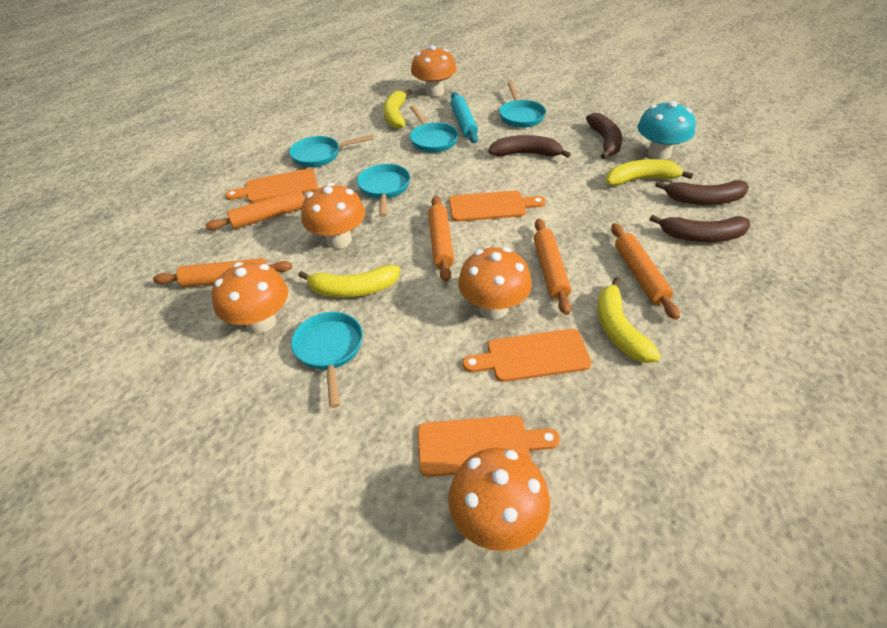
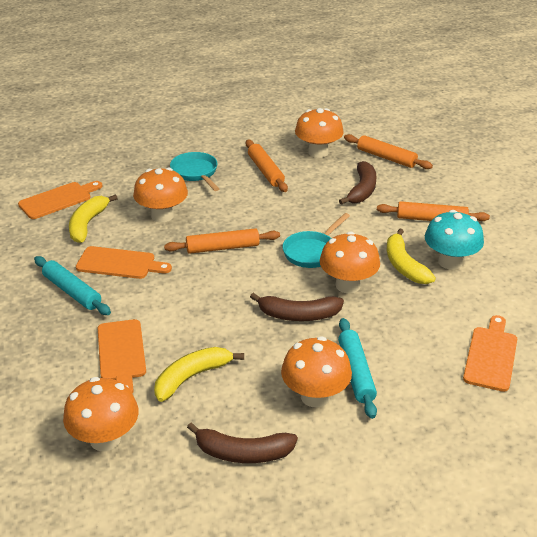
brown banana: [488,135,571,158] [586,113,622,159] [650,215,751,242] [655,180,749,205] = 4 -> [187,423,298,463] [250,293,344,321] [339,161,377,205] = 3
orange rolling pin: [153,258,292,287] [205,190,313,230] [428,196,454,282] [534,219,571,315] [611,223,680,320] = 5 -> [164,228,280,254] [246,140,288,192] [344,134,433,169] [377,201,490,221] = 4
turquoise pan: [289,135,374,167] [291,312,363,408] [357,164,410,217] [410,105,458,153] [499,82,546,128] = 5 -> [170,152,219,191] [283,213,350,268] = 2
turquoise rolling pin: [450,92,478,143] = 1 -> [34,256,111,315] [338,318,377,419] = 2
yellow banana: [298,265,400,298] [383,89,412,129] [597,277,661,363] [606,159,694,186] = 4 -> [69,194,118,243] [154,347,244,402] [387,229,436,284] = 3

